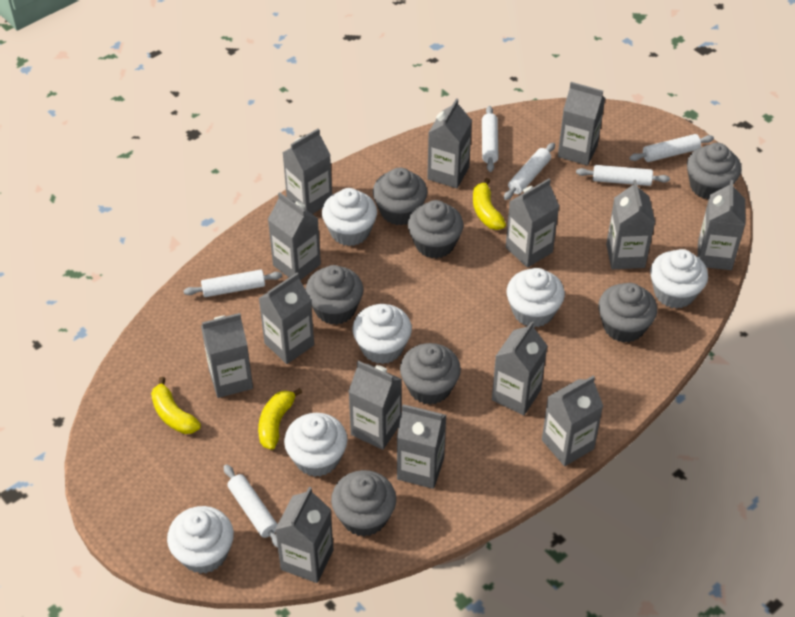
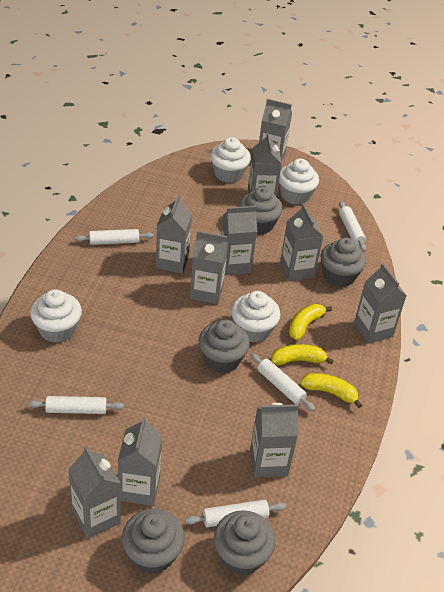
grey carton: [201,313,253,398] [258,273,314,364] [268,193,321,280] [275,487,334,583] [282,129,332,214] [348,361,402,450] [397,404,446,489] [427,98,472,188] [492,321,547,415] [506,179,559,268] [542,376,603,466] [558,82,605,166] [606,180,655,269] [698,180,745,270] = 14 -> [68,446,121,539] [118,416,162,506] [156,195,192,274] [190,231,228,305] [221,206,257,275] [248,133,282,197] [250,403,299,477] [259,99,292,162] [280,204,324,281] [354,263,407,344] = 10
grey cupcake: [306,265,363,325] [331,470,396,537] [373,168,427,225] [400,343,461,405] [408,200,463,259] [598,283,657,343] [687,143,741,200] = 7 -> [122,509,185,574] [199,320,250,373] [214,510,276,575] [239,187,283,235] [321,238,366,287] = 5
white cupcake: [167,506,234,574] [284,413,347,477] [322,188,377,246] [353,304,412,364] [507,268,565,327] [650,249,708,309] = 6 -> [30,289,82,343] [210,137,251,183] [231,291,280,343] [279,159,319,205] = 4
white rolling pin: [183,270,282,297] [224,464,278,548] [482,106,499,172] [504,143,555,200] [576,165,670,186] [629,134,714,162] = 6 -> [28,396,124,414] [75,229,154,245] [185,500,286,527] [250,353,315,411] [339,201,366,252] = 5

